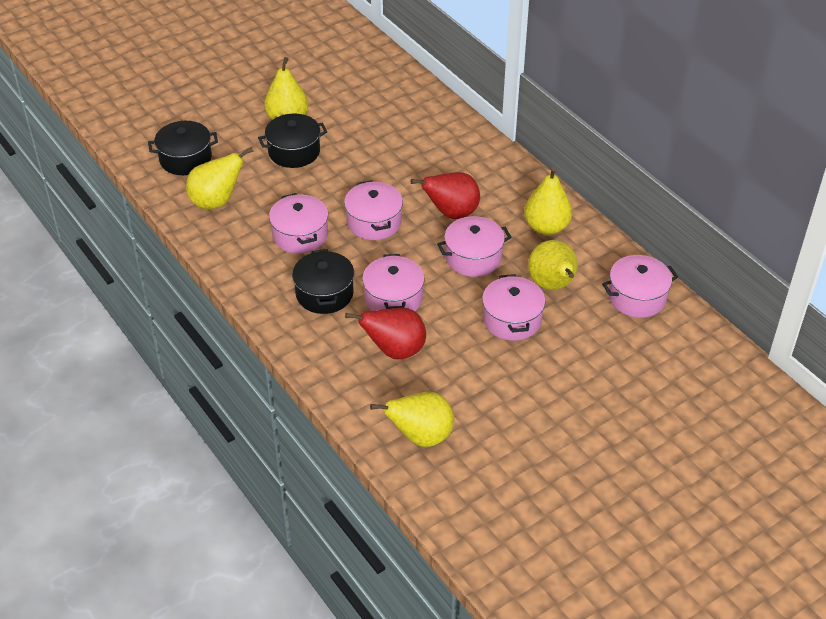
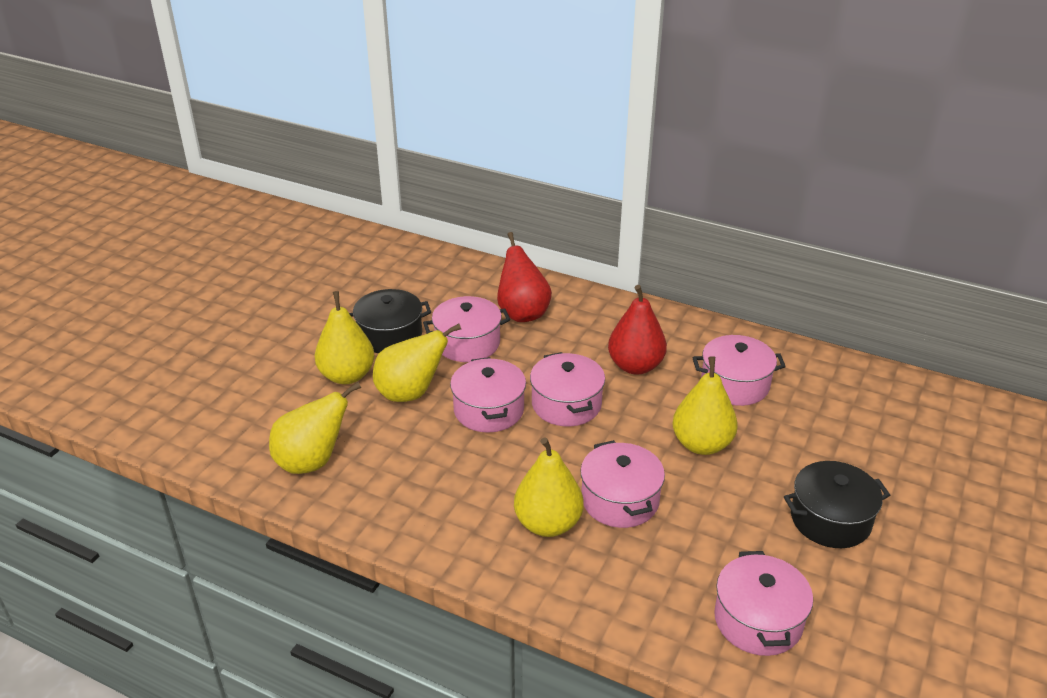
black pot: [148,121,218,175] [258,114,327,168] [292,249,354,314] = 3 -> [349,289,431,353] [784,461,890,548] = 2

